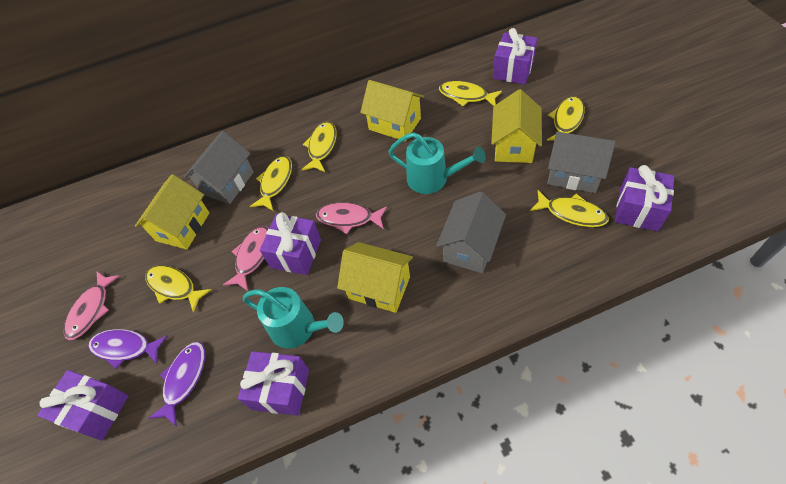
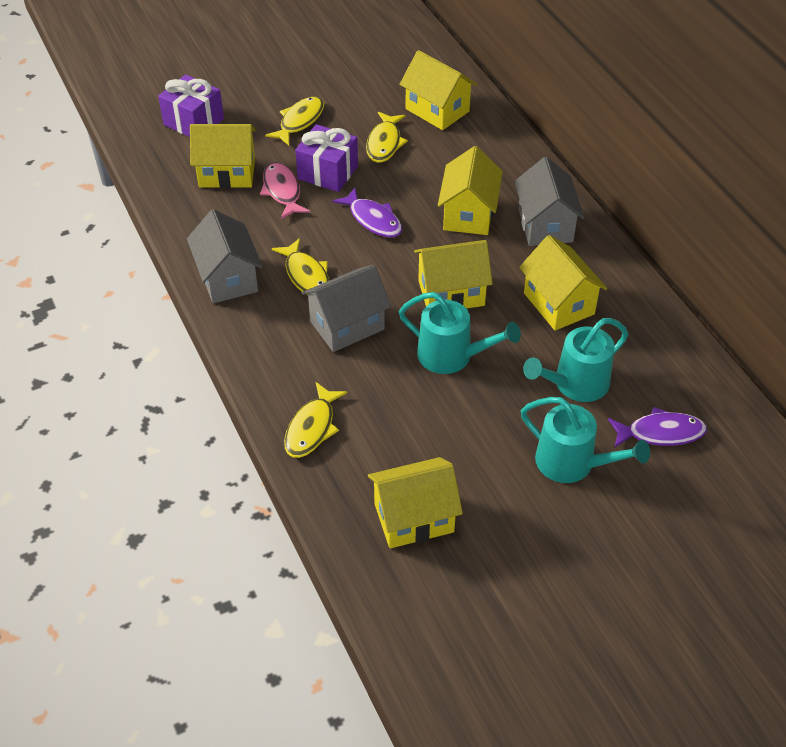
pink fish: [64,271,120,340] [223,226,269,291] [316,202,387,234] = 3 -> [260,162,310,219] = 1
purple gift: [37,370,128,441] [238,351,309,416] [260,212,321,275] [493,28,538,84] [615,165,674,231] = 5 -> [158,74,224,137] [295,124,358,192] = 2
turquoise watering can: [243,287,344,348] [388,132,486,194] = 2 -> [399,292,521,374] [521,397,650,483] [523,318,628,402] = 3
yellow fish: [145,265,211,313] [250,156,292,211] [301,122,337,172] [439,81,502,106] [530,190,609,227] [546,96,585,141] = 6 -> [265,96,324,146] [272,238,329,295] [284,382,347,458] [366,112,408,163] = 4
yellow house: [135,174,210,250] [337,242,413,313] [360,80,424,142] [491,89,542,163] = 4 -> [190,124,256,188] [368,457,463,548] [400,50,477,130] [414,240,493,309] [438,146,503,235] [519,235,608,331] = 6

